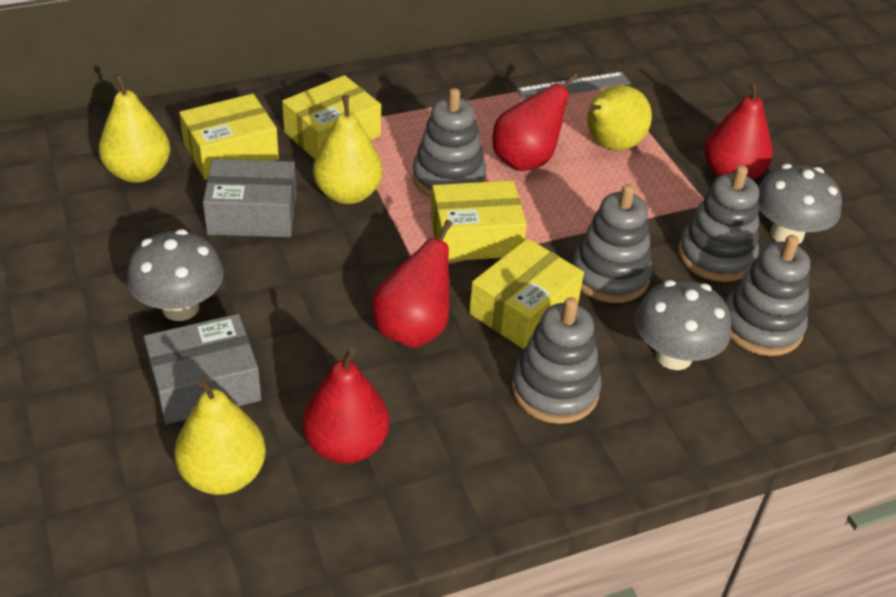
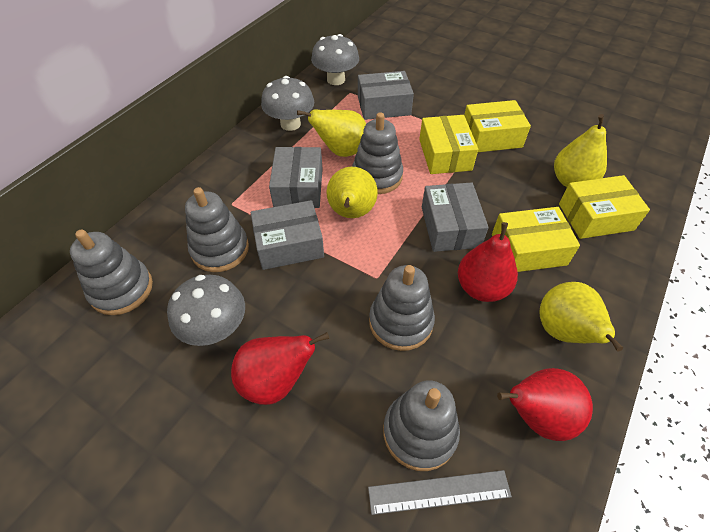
grey box: [144,314,261,424] [203,159,297,237] = 2 -> [251,200,324,270] [269,147,323,208] [358,71,414,120] [422,182,489,252] = 4
red pear: [302,347,389,464] [372,220,453,348] [492,72,578,171] [704,81,773,180] = 4 -> [231,332,329,405] [458,222,518,302] [497,368,593,441] = 3

